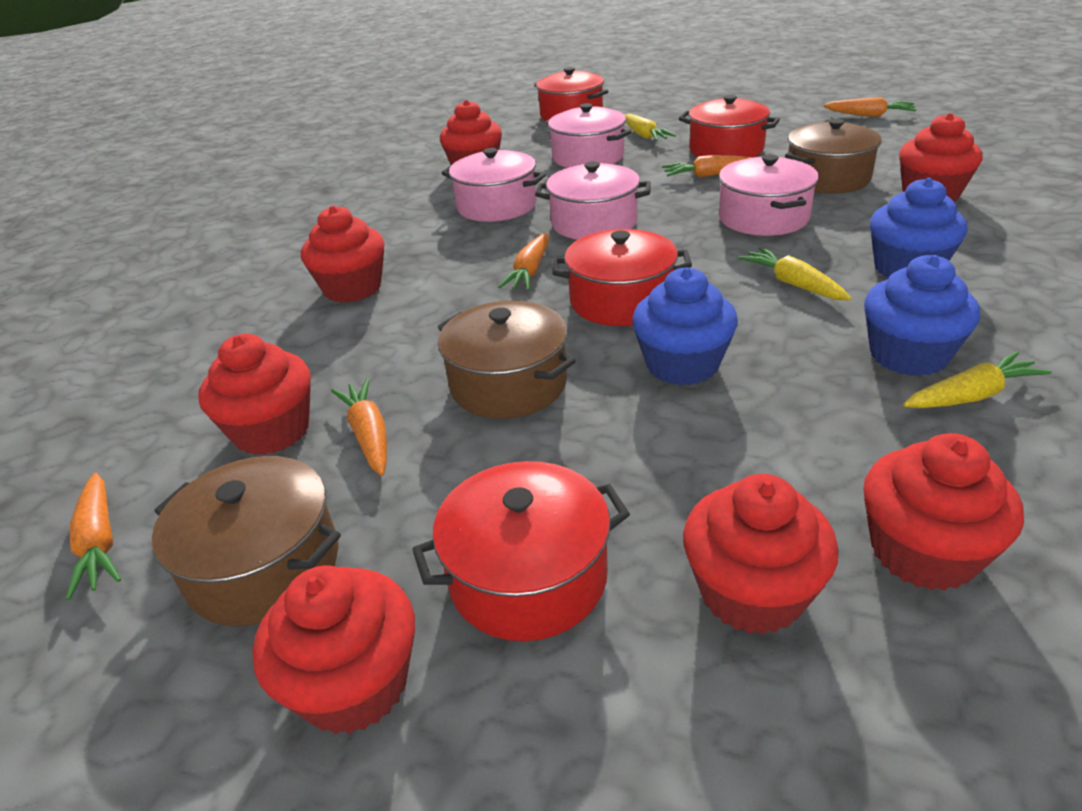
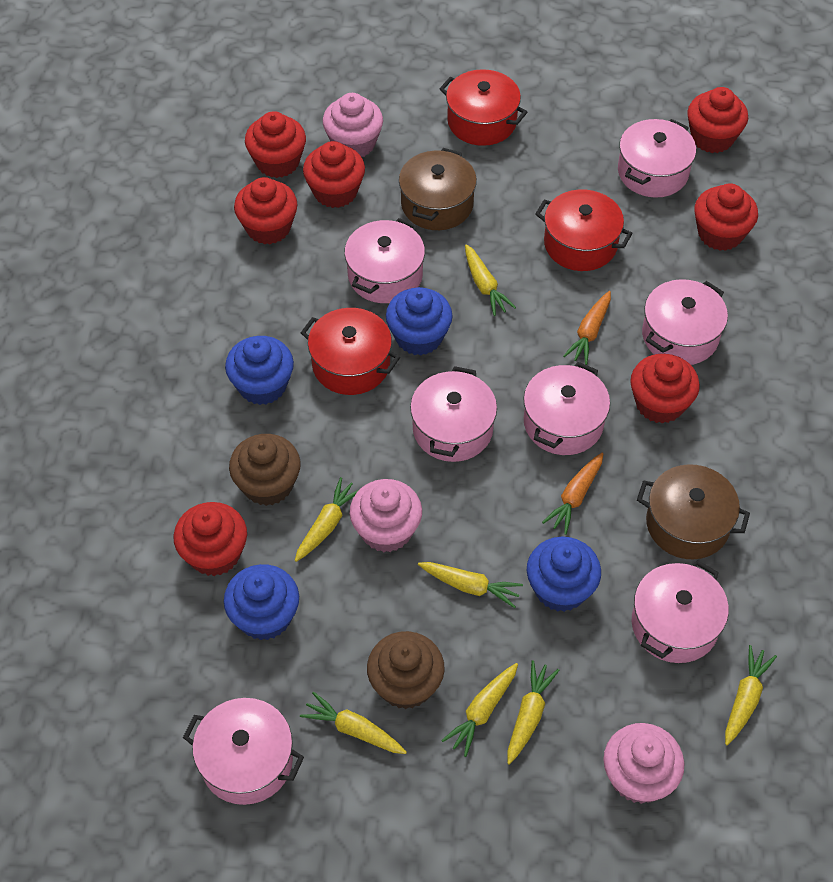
blue cupcake: [632,267,738,386] [864,255,980,376] [870,178,968,278] = 3 -> [224,564,299,640] [225,336,294,405] [386,287,453,356] [527,537,601,612] = 4
brown cupcake: none = 0 -> [229,434,301,506] [367,631,445,709] = 2
brown pot: [152,456,341,626] [438,301,576,419] [785,119,881,193] = 3 -> [399,148,477,230] [637,464,750,559] = 2
orange carrot: [66,473,121,600] [331,379,387,476] [498,233,549,290] [662,155,752,178] [823,97,916,117] = 5 -> [542,453,603,535] [563,291,611,365] = 2
pink cupcake: none = 0 -> [323,93,383,157] [350,479,422,553] [603,723,684,804] = 3
pink pot: [442,148,546,222] [535,161,651,240] [545,103,631,168] [719,154,819,236] = 4 -> [183,698,304,805] [344,218,425,303] [410,366,497,462] [524,362,610,455] [618,119,696,198] [632,560,729,663] [642,279,728,365] = 7
red pot: [412,461,630,641] [534,67,608,121] [552,229,692,326] [679,95,780,158] = 4 -> [301,308,400,395] [440,69,527,146] [535,189,633,271] = 3
yellow carrot: [625,114,676,141] [738,247,851,300] [903,351,1051,408] = 3 -> [295,477,360,562] [300,692,407,754] [418,562,523,608] [441,663,518,757] [465,244,516,316] [507,660,559,764] [725,645,777,745] = 7

